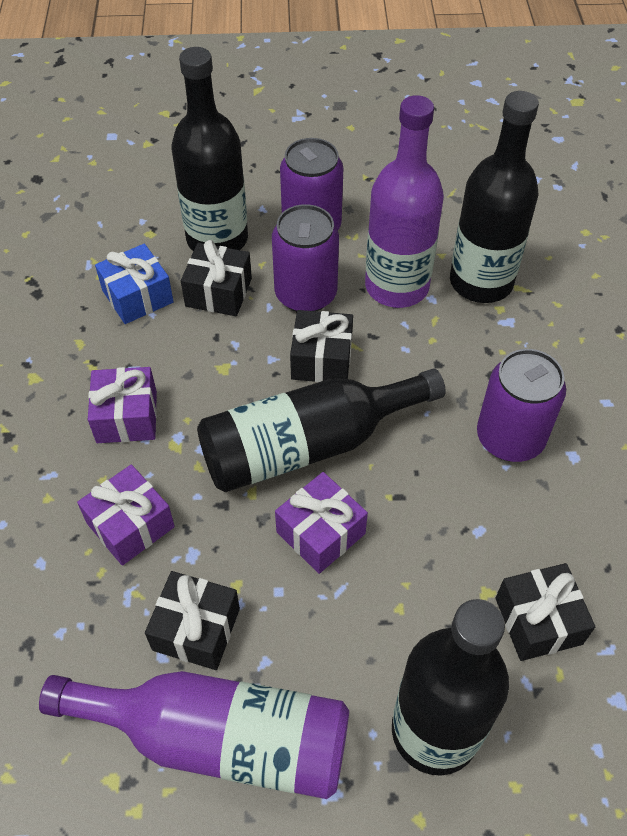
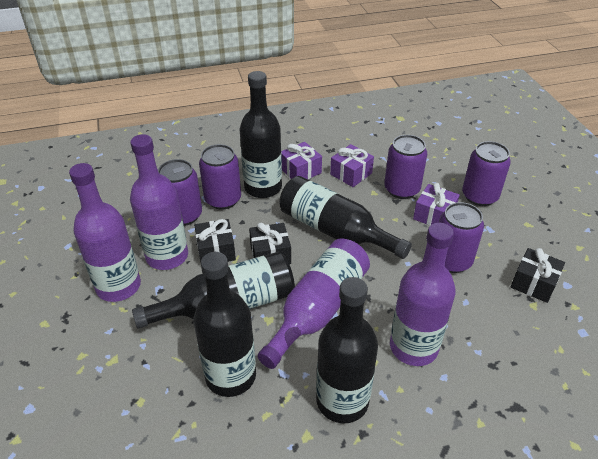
black bottle: [171,47,248,251] [197,368,446,492] [392,599,509,776] [450,91,539,303] = 4 -> [132,252,295,329] [194,252,256,397] [240,71,282,198] [279,176,412,259] [316,277,378,423] = 5
black gift: [145,571,240,670] [181,240,252,316] [290,310,353,382] [496,563,595,661] = 4 -> [194,219,236,263] [249,223,291,264] [511,248,565,303] = 3
blue gift: [95,244,174,324] = 1 -> none = 0
purple bottle: [39,671,349,799] [365,95,444,308] = 2 -> [69,163,141,302] [130,134,188,270] [258,238,370,369] [390,223,456,366] = 4
purple can: [272,204,339,312] [280,138,343,230] [477,349,566,462] = 3 -> [158,159,202,226] [199,144,241,210] [384,135,427,199] [439,202,484,273] [462,141,511,206] = 5

